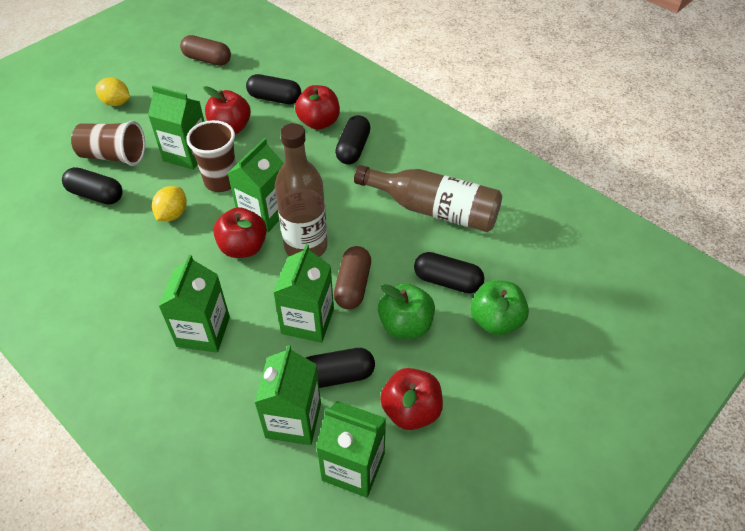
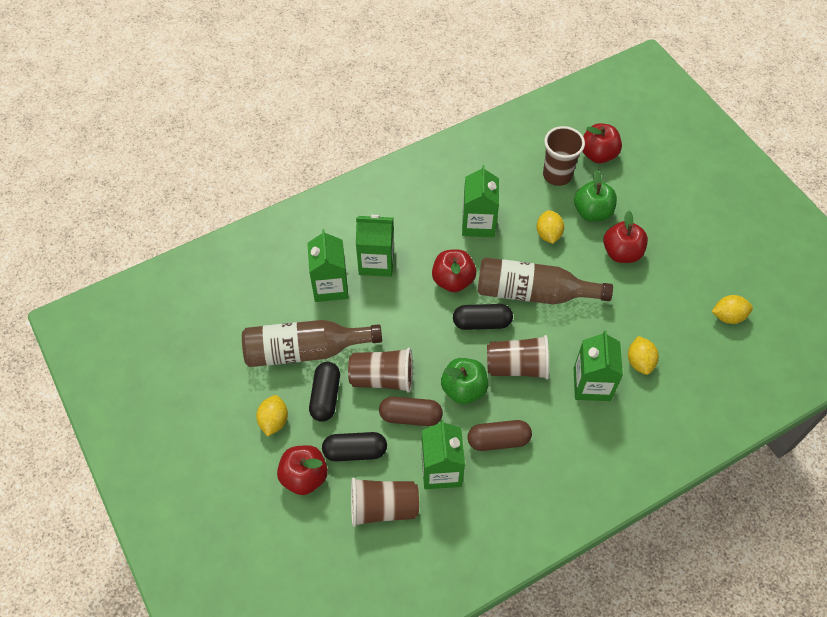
black capsule: [62,167,123,204] [246,74,301,104] [306,348,375,388] [335,115,371,164] [414,252,484,294] = 5 -> [309,362,340,422] [322,432,387,461] [453,304,513,330] = 3
brown cup: [71,121,145,166] [186,120,236,192] = 2 -> [348,348,413,393] [351,477,419,527] [487,335,549,380] [543,126,585,186] = 4
green carton: [148,85,205,170] [159,255,230,353] [228,138,284,233] [254,345,321,445] [273,244,334,343] [316,401,386,498] = 6 -> [307,229,349,302] [356,215,394,277] [421,420,465,489] [462,165,499,237] [574,330,623,401] = 5
yellow lemon: [95,77,130,106] [152,186,187,221] = 2 -> [256,395,288,437] [536,210,564,244] [628,336,659,375] [712,295,753,324] = 4

